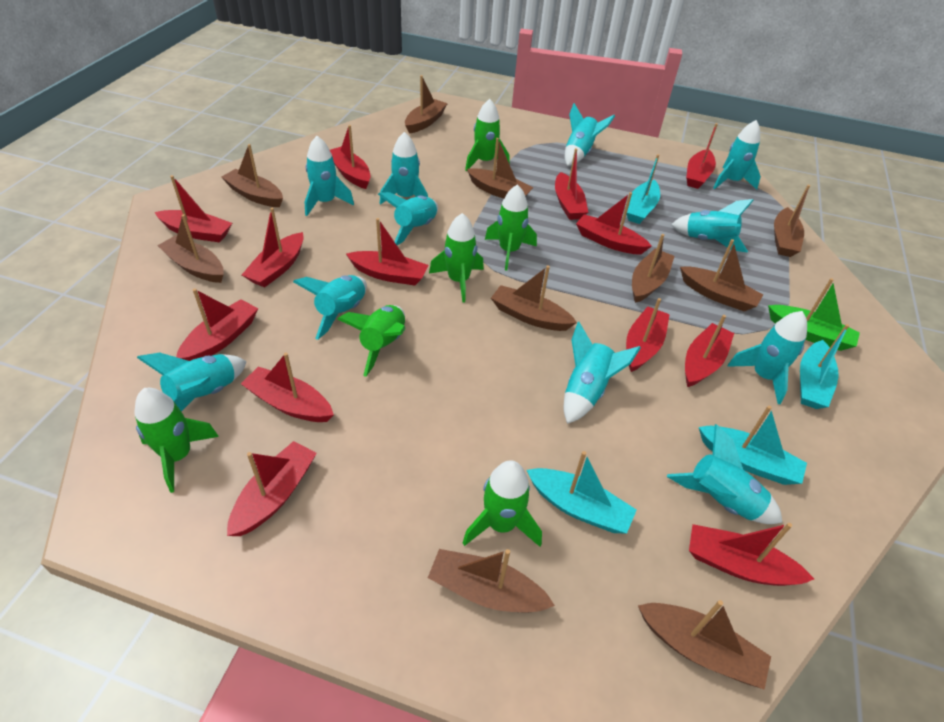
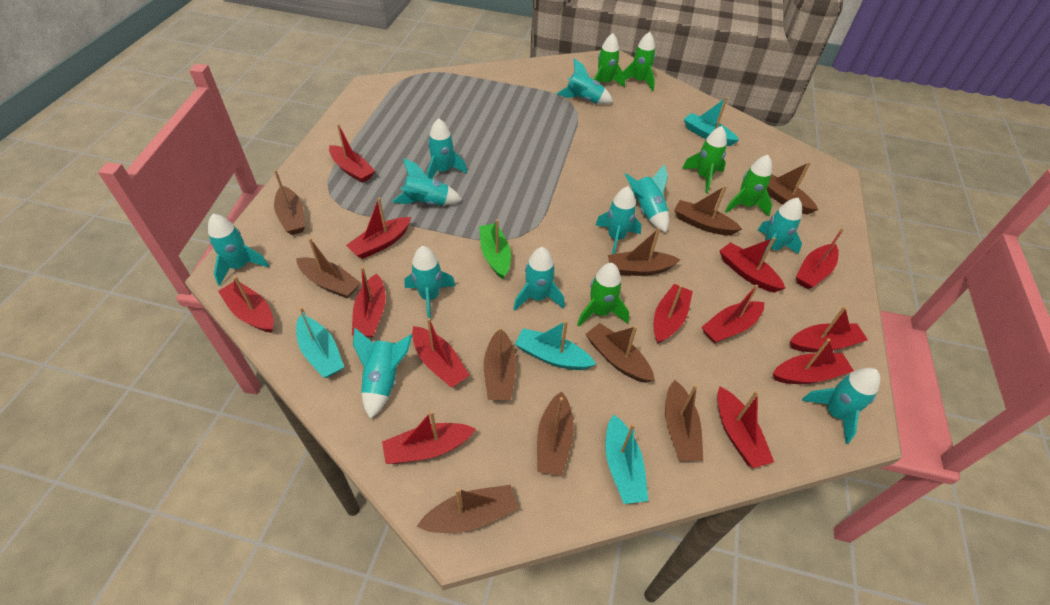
green rocket: [134,388,219,493] [337,305,405,377] [429,213,484,303] [463,461,542,547] [465,99,510,171] [485,184,537,270] = 6 -> [577,263,629,327] [594,33,625,87] [623,32,655,91] [682,126,727,193] [725,155,772,217] = 5

